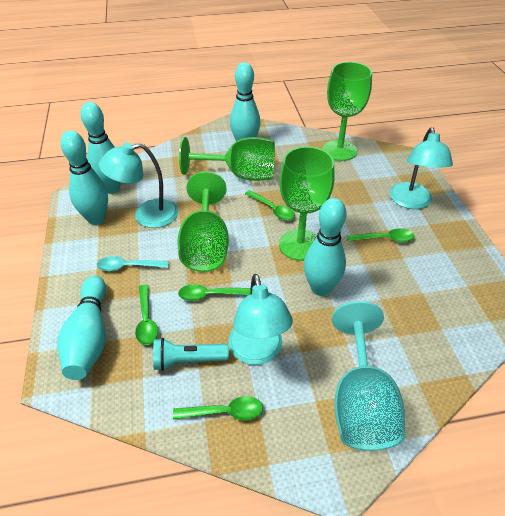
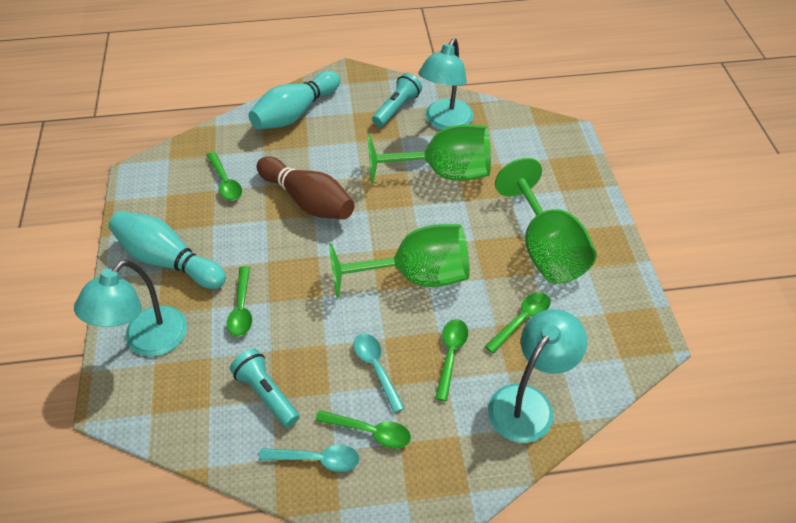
brown bowling pin: none = 0 -> [256,156,355,220] = 1
green goblet: [177,171,229,272] [179,137,275,181] [279,146,334,261] [322,62,372,161] = 4 -> [329,224,470,298] [368,124,491,184] [495,158,597,284] = 3
turquoise bowling pin: [57,275,106,380] [60,131,108,225] [81,102,121,194] [230,62,260,141] [304,198,347,296] = 5 -> [109,211,226,289] [249,71,340,129] = 2
turquoise flashlight: [153,338,229,371] = 1 -> [230,348,300,428] [372,73,422,127] = 2
turquoise goblet: [332,301,405,451] = 1 -> none = 0
turquoise spoon: [97,256,169,271] = 1 -> [259,445,360,472] [354,333,405,413] = 2

